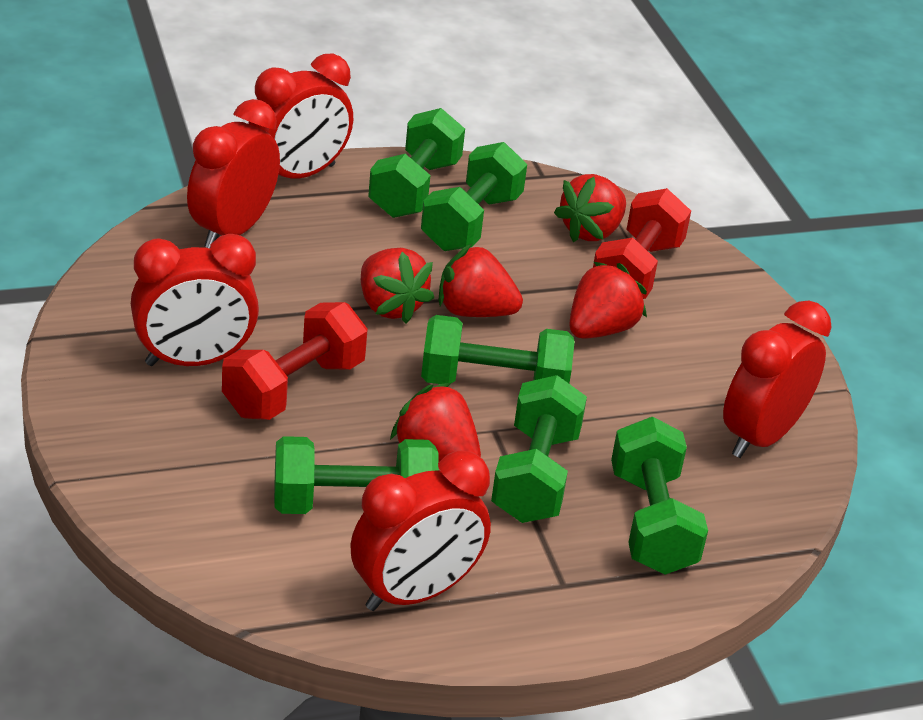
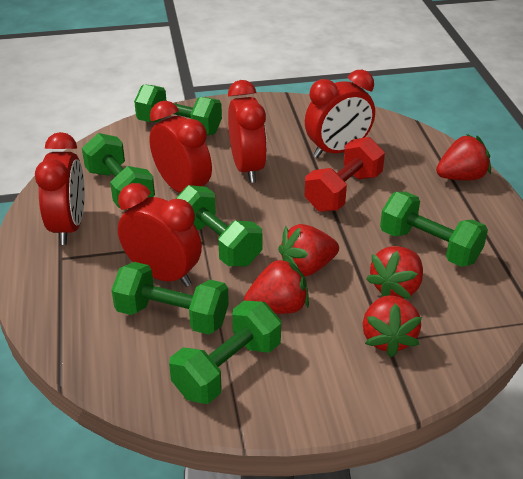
red dumbbell: [222,302,368,420] [593,188,691,299] = 2 -> [305,137,385,212] = 1

